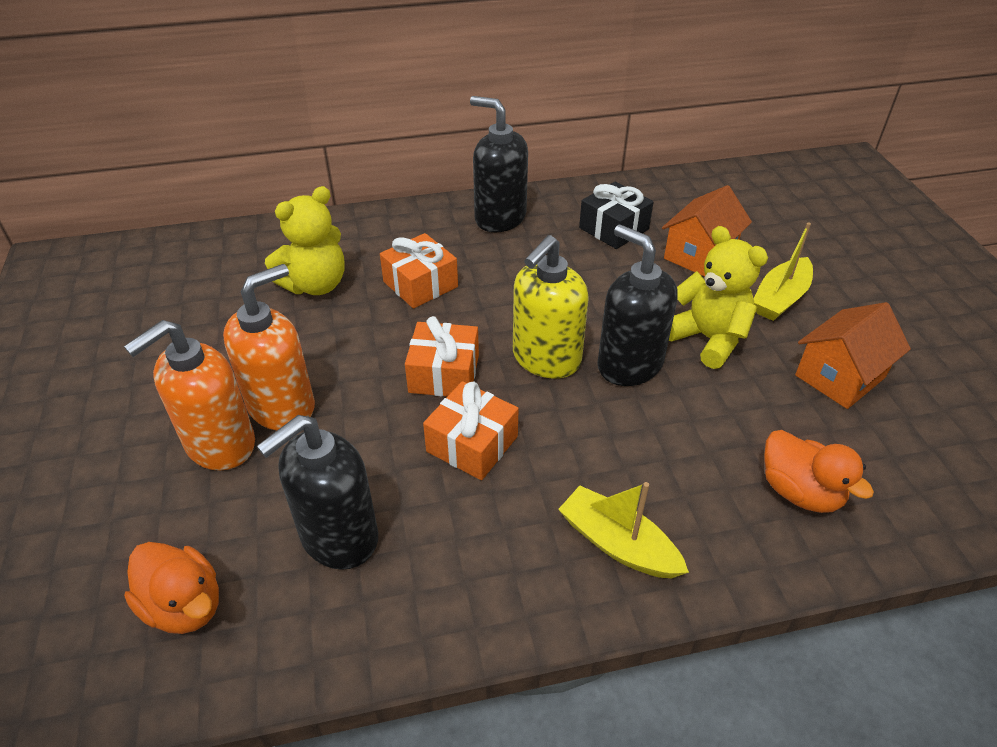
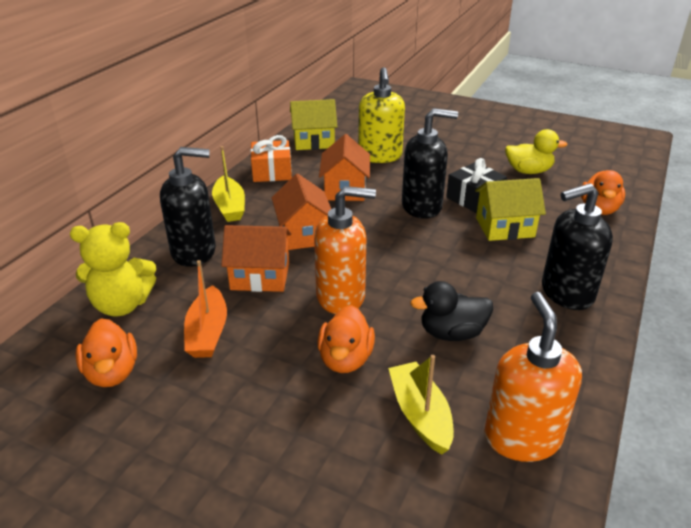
black duck: none = 0 -> [410,281,493,341] = 1
orange boat: none = 0 -> [184,260,227,358] = 1
orange duck: [124,542,219,634] [764,430,874,513] = 2 -> [75,318,137,387] [317,305,375,373] [581,170,625,215] = 3
orange gift: [380,233,458,309] [405,316,479,396] [423,381,519,480] = 3 -> [250,135,292,182] = 1
orange house: [662,185,752,277] [795,302,911,409] = 2 -> [221,225,291,292] [272,174,331,250] [319,134,370,201] = 3
yellow duck: none = 0 -> [505,129,567,174] = 1
yellow house: none = 0 -> [290,99,337,150] [475,178,546,241] = 2
yellow teddy bear: [265,186,345,295] [669,226,768,369] = 2 -> [70,222,156,316] = 1

